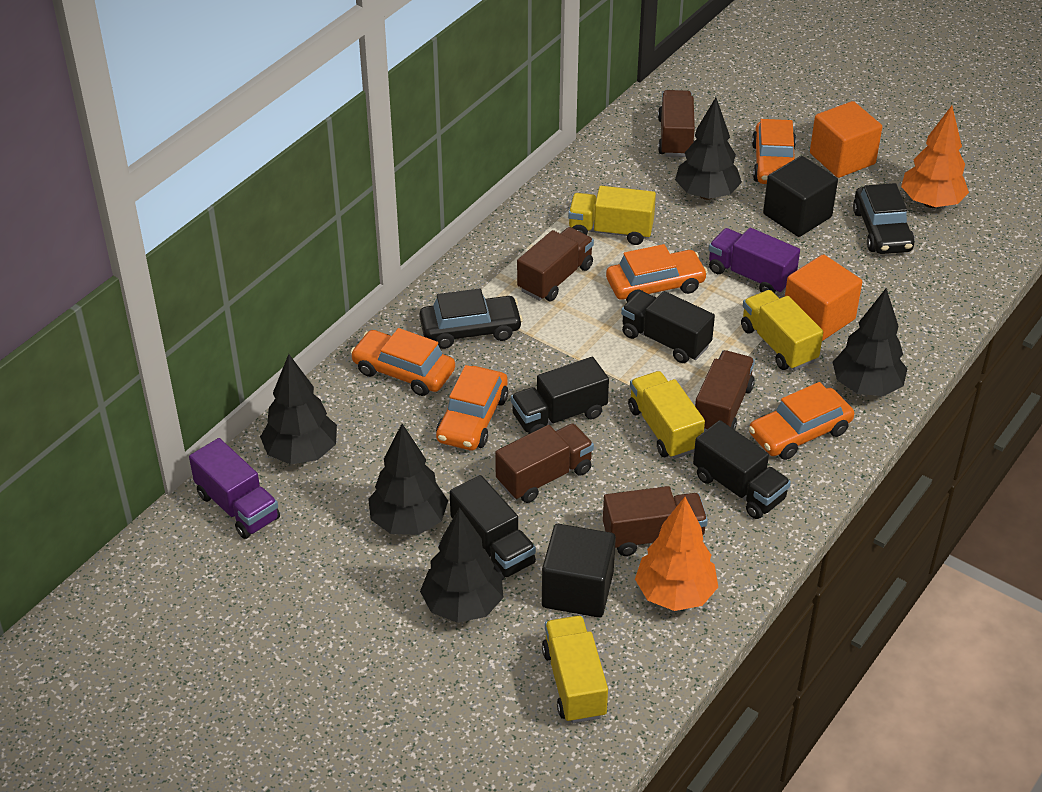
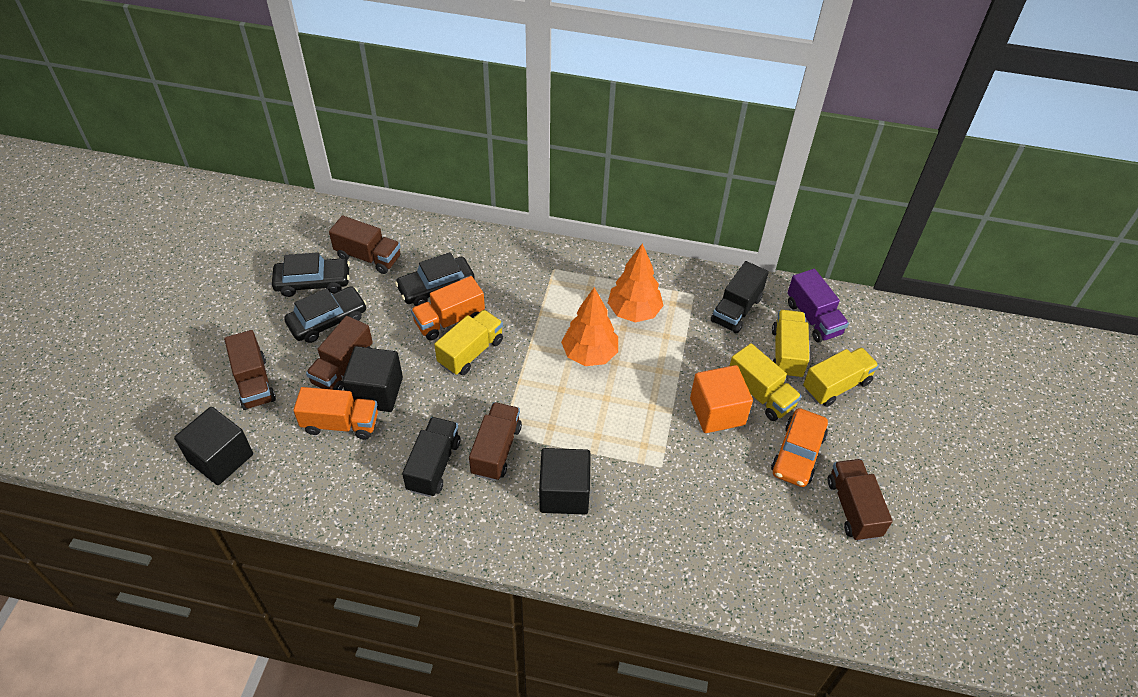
black car: [419,288,523,349] [853,183,915,254] = 2 -> [272,252,350,297] [284,286,367,343] [395,252,475,306] = 3
black cube: [542,524,616,618] [763,156,838,237] = 2 -> [174,407,253,485] [342,346,403,412] [539,448,591,515] = 3
black tree: [260,354,337,464] [368,424,448,535] [420,507,504,623] [675,97,742,200] [833,288,908,396] = 5 -> none = 0
black truck: [450,475,536,580] [511,357,609,434] [621,291,715,363] [693,420,791,519] = 4 -> [402,417,460,497] [711,261,769,334] = 2
orange car: [351,328,455,396] [436,365,508,450] [606,244,708,302] [749,382,854,460] [752,119,796,184] = 5 -> [771,408,828,487] = 1
orange cube: [785,254,862,341] [810,101,882,178] = 2 -> [690,365,753,433] = 1
orange truck: none = 0 -> [293,387,378,440] [411,276,485,340] = 2
purple truck: [189,438,280,539] [708,228,800,294] = 2 -> [787,269,849,343] = 1

